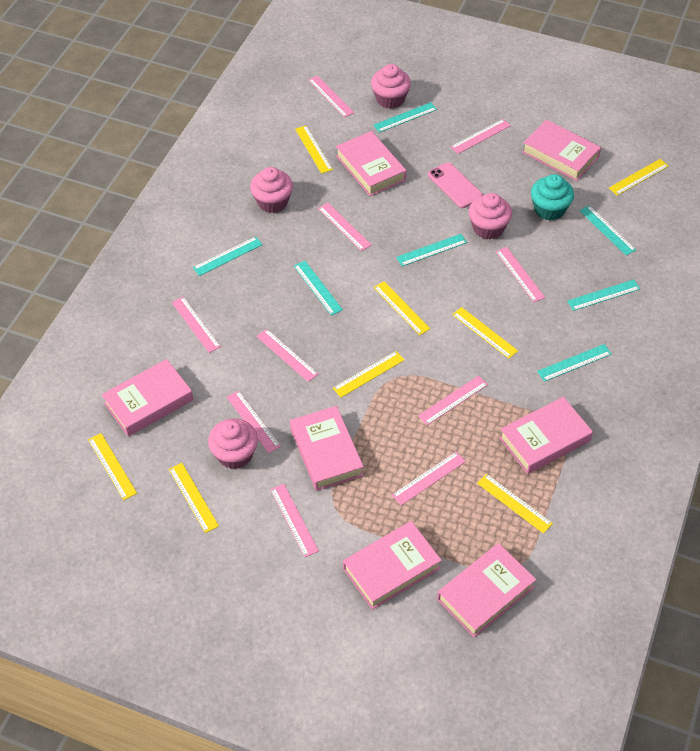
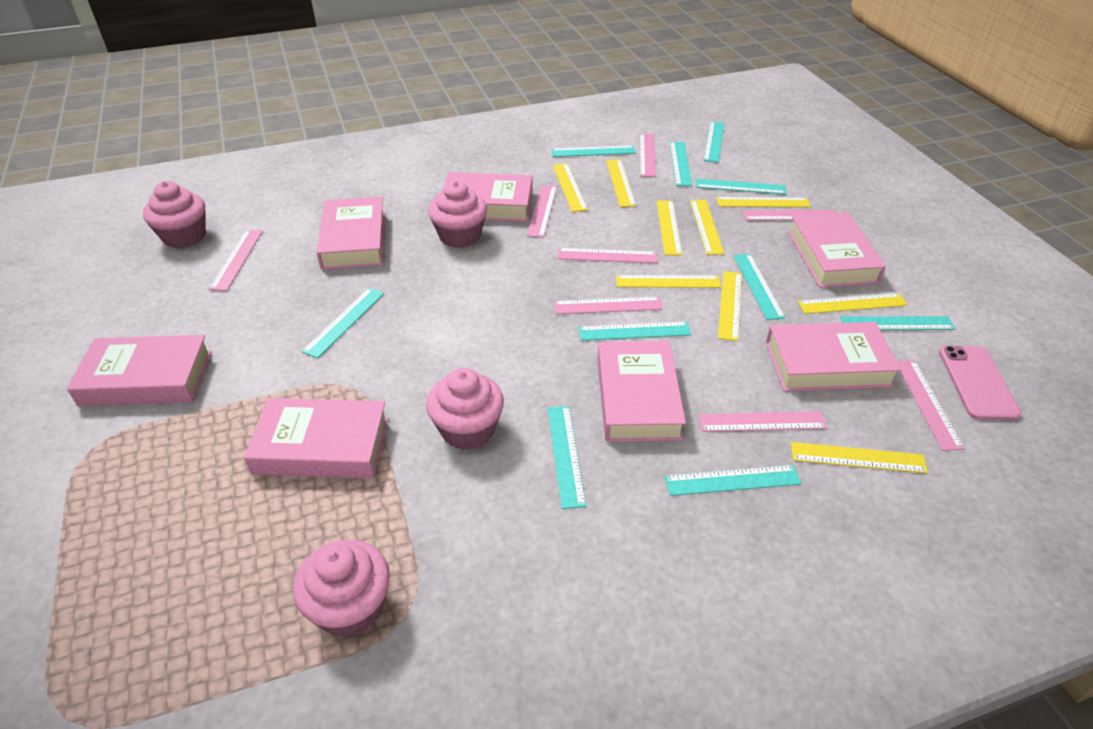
pink ruler: [172,297,221,353] [227,390,281,453] [256,329,318,382] [270,484,319,557] [308,75,354,118] [318,203,372,251] [392,452,466,505] [418,375,488,425] [451,119,511,154] [496,247,545,302] = 10 -> [209,230,263,291] [527,185,557,238] [554,297,662,314] [558,248,658,263] [639,134,656,177] [699,411,827,432] [742,210,836,220] [897,360,965,451] = 8
turquoise cupcake: [531,174,574,221] = 1 -> none = 0
turquoise ruler: [193,236,263,276] [294,261,343,316] [373,102,437,133] [396,234,467,266] [537,344,612,382] [567,279,640,311] [579,205,636,256] = 7 -> [302,288,384,358] [547,406,586,509] [551,145,636,157] [579,321,691,341] [665,465,801,496] [670,142,692,186] [696,179,787,195] [703,121,725,163] [733,254,785,320] [840,316,955,330] = 10
yellow ruler: [88,433,137,500] [169,463,219,533] [295,126,333,174] [333,351,404,398] [373,281,430,335] [452,307,518,359] [477,473,553,534] [609,159,669,196] = 8 -> [553,163,588,212] [606,159,636,207] [616,275,721,288] [656,201,682,256] [690,200,724,255] [717,197,811,207] [718,271,742,341] [791,442,928,473] [798,293,907,314] = 9

